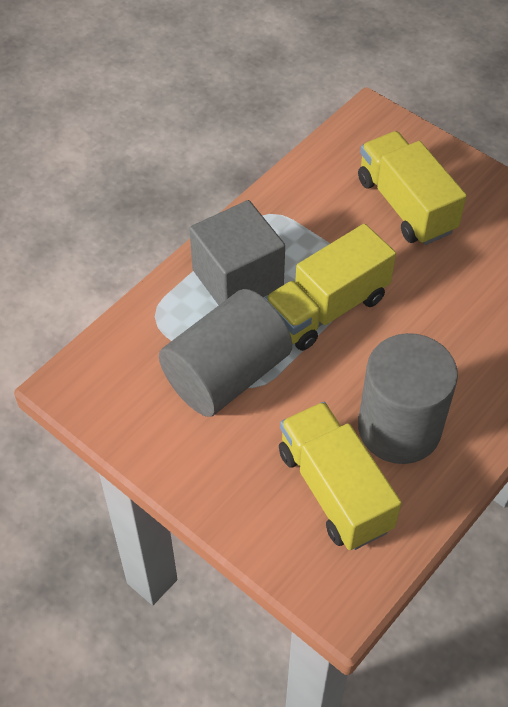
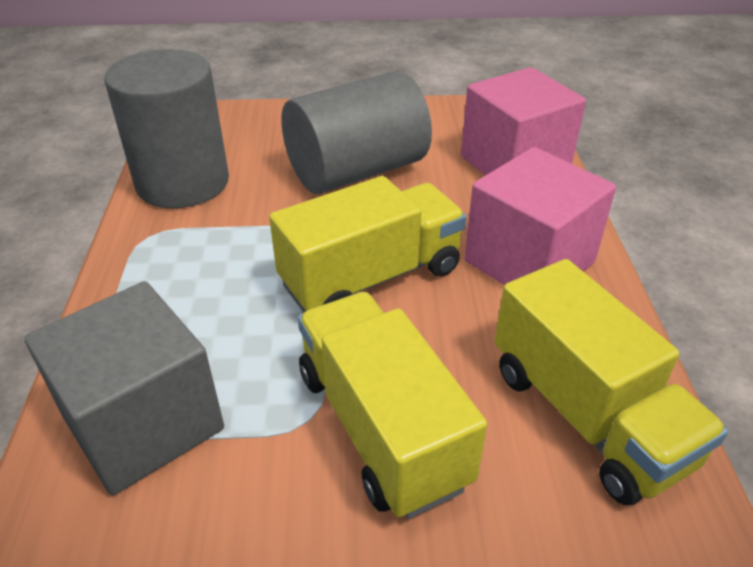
pink cube: none = 0 -> [461,67,586,176] [464,147,616,285] = 2

